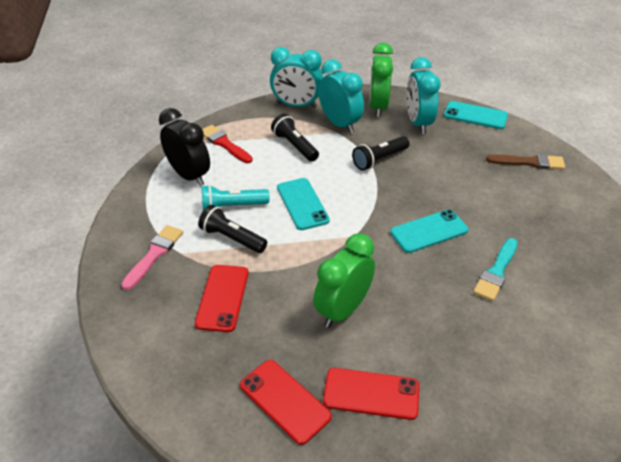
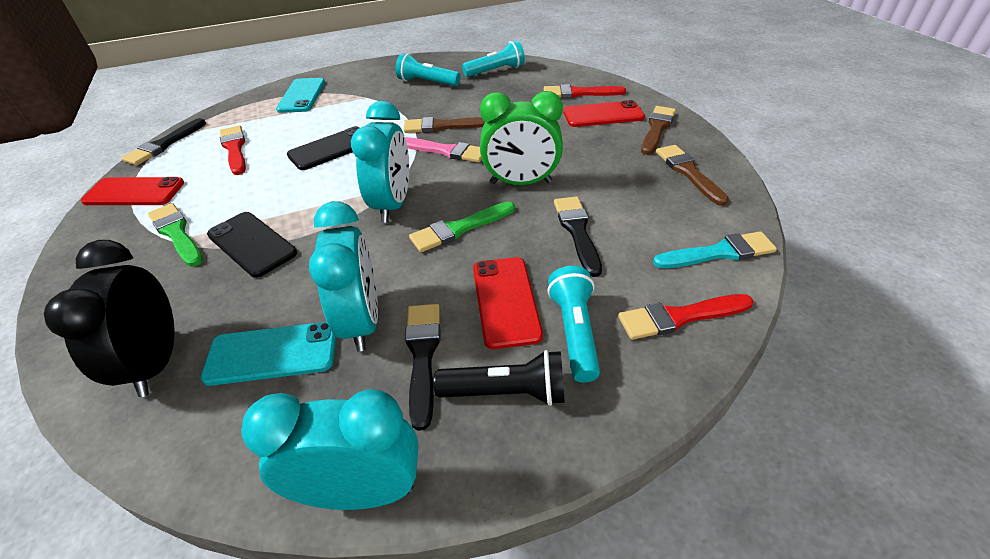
black brush: none = 0 -> [122,118,206,165] [405,304,441,431] [554,196,602,277] = 3
black flashlight: [198,205,267,253] [271,114,319,162] [352,136,410,171] = 3 -> [433,350,565,406] = 1
black phone: none = 0 -> [207,212,297,278] [287,126,360,170] = 2
brown brush: [486,154,565,170] = 1 -> [404,117,485,133] [641,106,676,155] [656,145,729,206] = 3
green brush: none = 0 -> [148,203,203,267] [409,202,515,252] = 2
green clock: [313,233,375,328] [369,43,393,117] = 2 -> [480,91,563,185] = 1
red brush: [202,125,253,163] = 1 -> [220,126,246,175] [544,84,626,98] [618,294,754,340] = 3
turquoise flashlight: [202,185,269,210] = 1 -> [396,53,461,86] [462,40,525,77] [547,266,600,382] = 3
turquoise phone: [277,178,330,230] [390,209,469,253] [444,101,508,129] = 3 -> [201,322,336,386] [276,78,325,113] = 2

